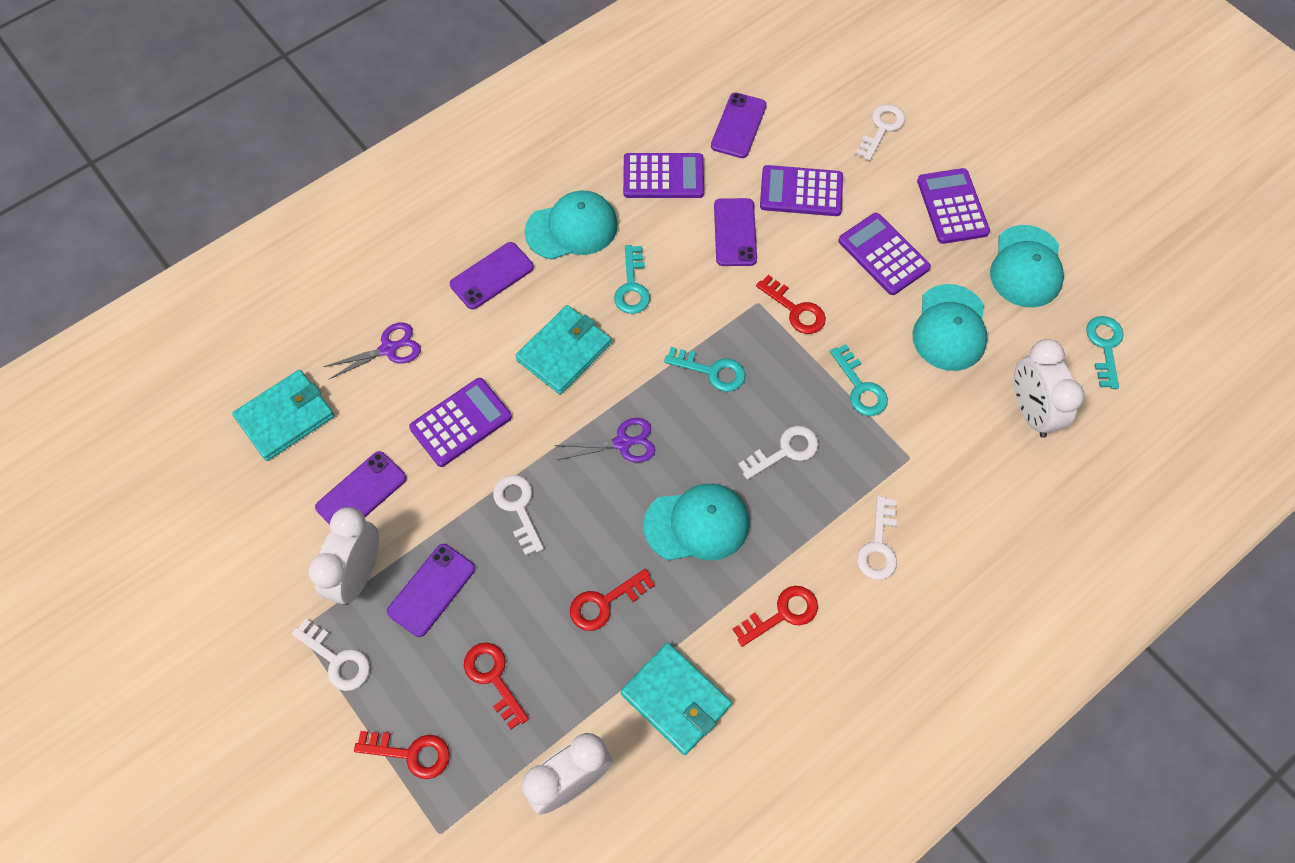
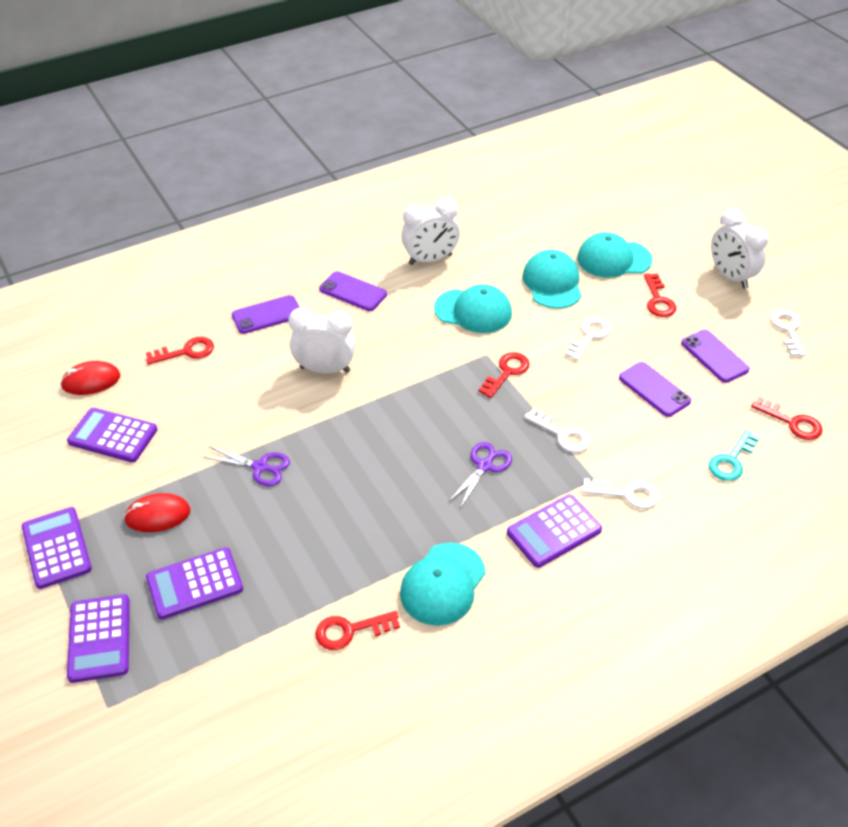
purple phone: [315,451,406,525] [387,544,475,637] [450,242,534,309] [711,93,767,158] [714,198,757,266] = 5 -> [232,295,300,334] [319,271,387,311] [619,362,691,417] [681,330,750,383] = 4
red mouse: none = 0 -> [60,361,120,395] [124,493,191,532] = 2
turquoise key: [614,245,650,314] [664,347,745,392] [830,344,888,416] [1086,316,1123,389] = 4 -> [709,430,760,481] = 1
turquoise wallet: [232,370,334,461] [515,305,611,394] [621,643,732,755] = 3 -> none = 0
white key: [291,619,370,691] [493,475,544,556] [738,426,819,480] [856,104,905,161] [857,496,897,580] = 5 -> [524,408,590,452] [565,317,611,361] [582,478,659,509] [771,310,806,356] = 4

